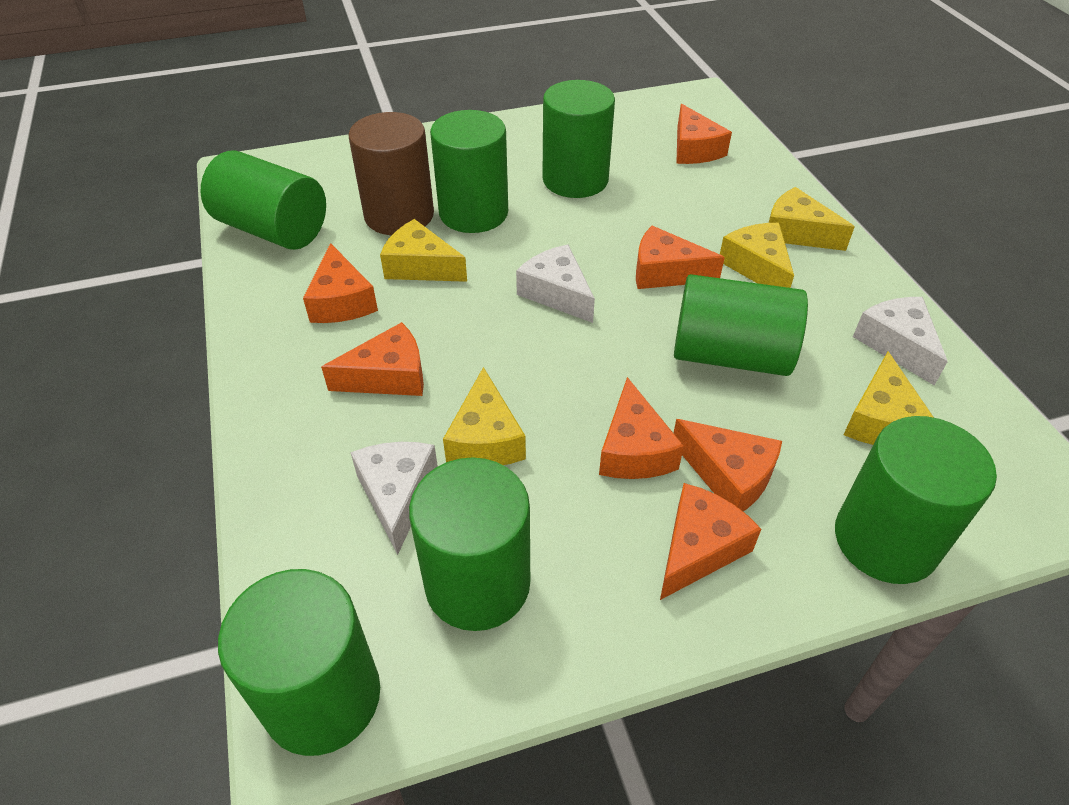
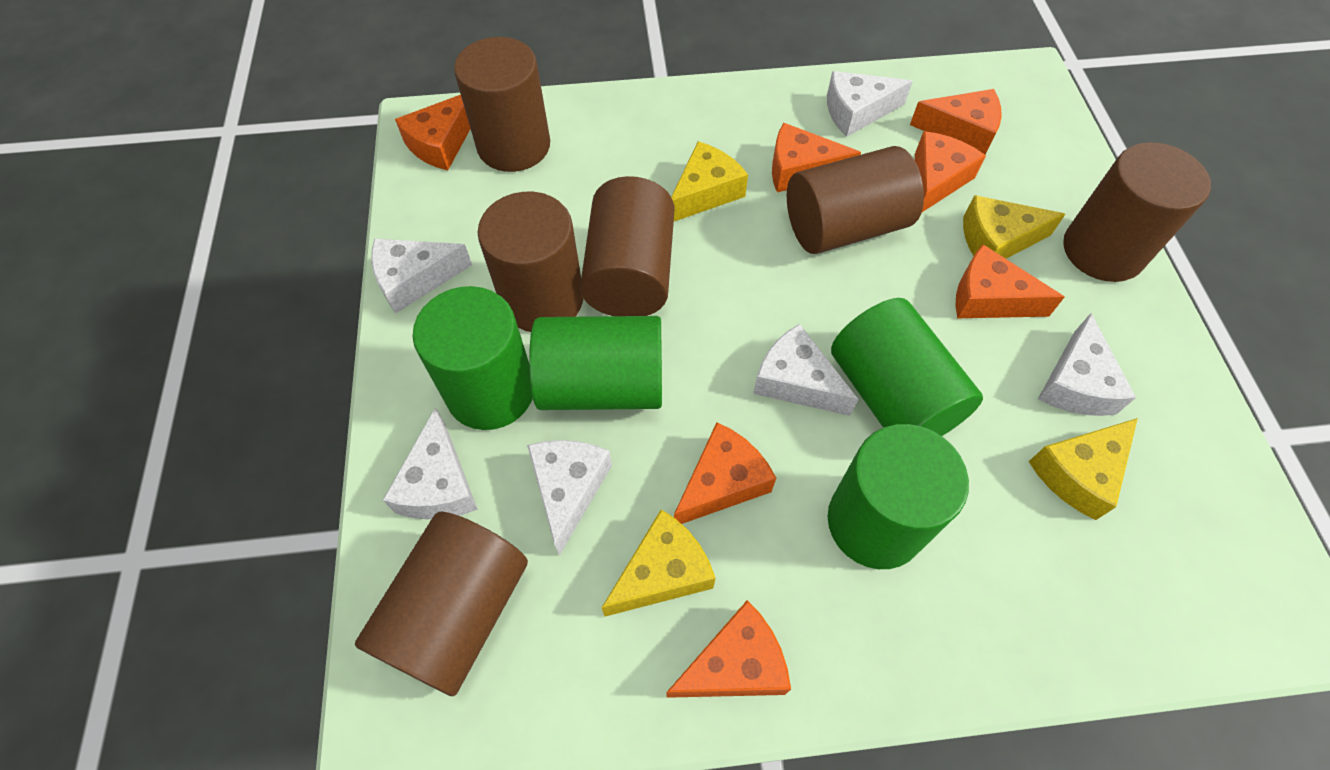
brown cylinder: [349,112,434,235] = 1 -> [355,512,528,696] [454,37,550,172] [478,192,583,332] [580,176,674,316] [787,146,924,254] [1063,142,1211,282] = 6
green cylinder: [200,150,326,250] [218,569,380,756] [409,457,530,631] [430,110,508,233] [542,80,615,198] [674,274,808,376] [835,416,997,584] = 7 -> [412,286,533,430] [529,316,662,410] [828,424,969,569] [831,298,983,436] = 4
white cheese: [350,442,438,555] [516,245,595,323] [853,297,948,385] = 3 -> [371,239,472,313] [383,407,478,519] [527,440,612,556] [753,324,858,416] [827,71,913,137] [1038,313,1136,416] = 6
yellow cheese: [380,219,467,282] [443,367,526,465] [720,223,794,288] [768,187,855,251] [843,351,934,445] = 5 -> [602,509,716,617] [671,141,748,221] [963,195,1065,259] [1029,418,1138,520] = 4

